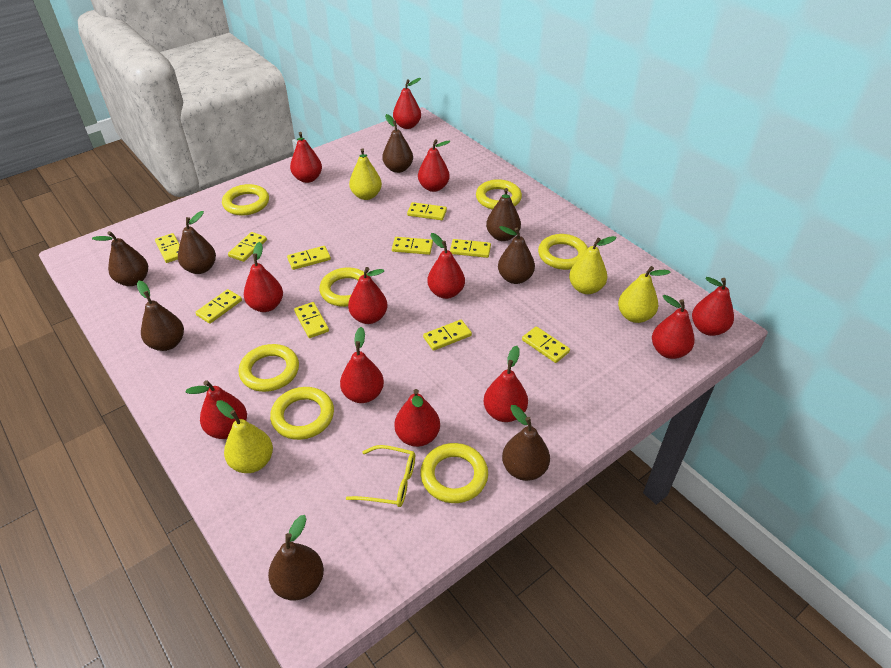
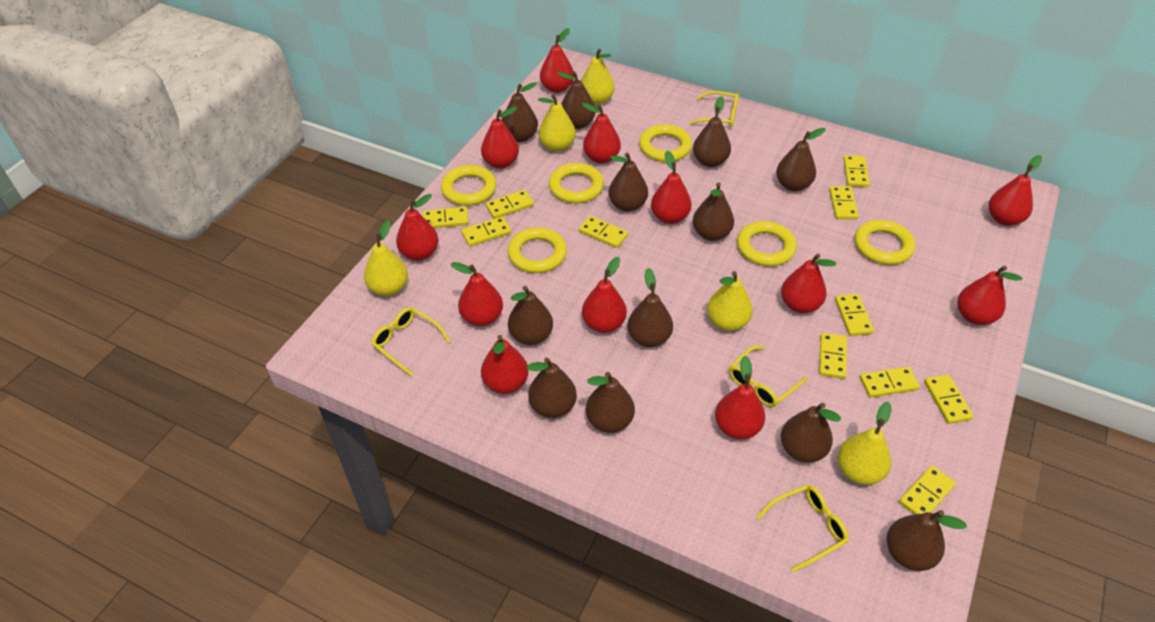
brown pear: [92,231,148,286] [137,281,184,351] [178,211,216,274] [268,515,324,601] [382,114,413,173] [486,188,521,241] [498,226,535,284] [502,405,550,481] = 8 -> [502,82,538,142] [508,286,553,345] [527,357,577,418] [557,71,596,129] [586,372,635,433] [608,153,648,212] [628,268,673,347] [693,96,731,167] [693,183,734,241] [776,128,826,191] [781,403,841,463] [887,510,967,571] = 12
yellow domino: [155,233,180,263] [195,289,242,324] [228,232,267,262] [287,246,331,270] [294,302,329,338] [392,237,433,255] [407,202,447,220] [423,320,472,351] [450,239,491,258] [522,326,570,363] = 10 -> [423,207,468,228] [461,217,511,246] [486,190,534,219] [579,216,628,248] [819,333,847,379] [829,186,859,219] [835,294,874,336] [843,155,870,187] [860,367,920,397] [899,466,956,514] [924,374,973,424] = 11
yellow glasses: [346,445,415,507] = 1 -> [371,307,451,376] [689,91,739,127] [729,346,807,407] [756,485,849,572] = 4
yellow pear: [216,400,273,473] [349,148,382,200] [569,236,617,294] [618,266,670,323] = 4 -> [364,220,408,296] [538,94,576,152] [581,49,614,105] [707,271,753,331] [838,401,891,485] = 5
yellow ring: [222,184,269,216] [239,344,299,392] [270,387,334,440] [319,267,364,307] [421,443,488,503] [476,179,522,210] [538,234,588,270] = 7 -> [441,165,496,206] [508,227,567,273] [549,163,604,203] [639,124,692,162] [737,221,797,266] [855,220,915,265] = 6

